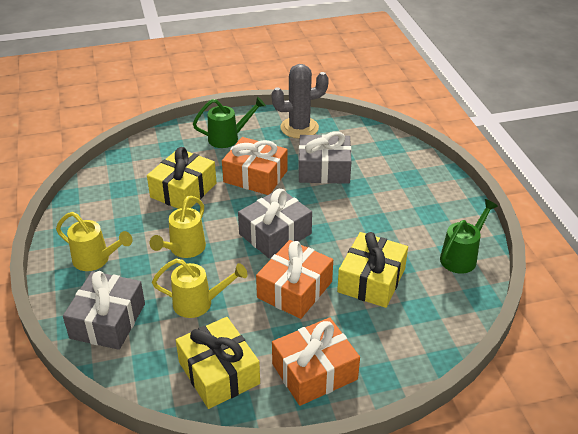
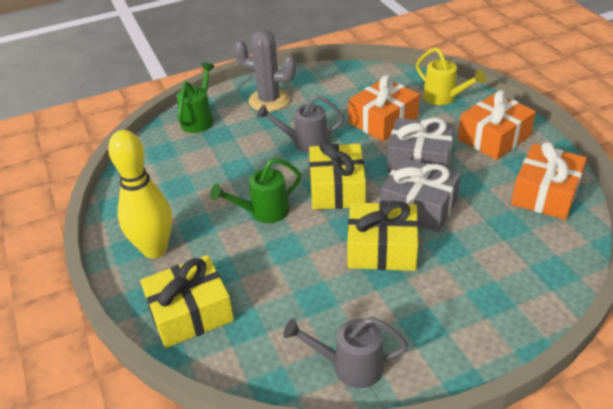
grey gift: [63,271,145,350] [238,188,312,259] [298,131,351,184] = 3 -> [380,157,461,232] [387,117,454,172] = 2
grey watering can: none = 0 -> [257,95,344,153] [283,317,408,388] = 2
yellow bowling pin: none = 0 -> [108,130,172,258] = 1
yellow watering can: [56,212,132,271] [150,196,206,258] [152,258,247,318] = 3 -> [416,47,486,105] = 1

